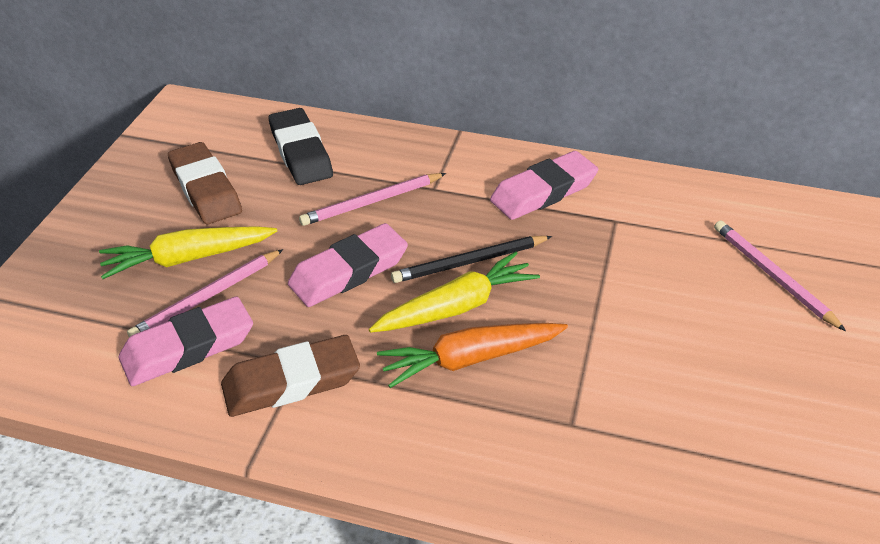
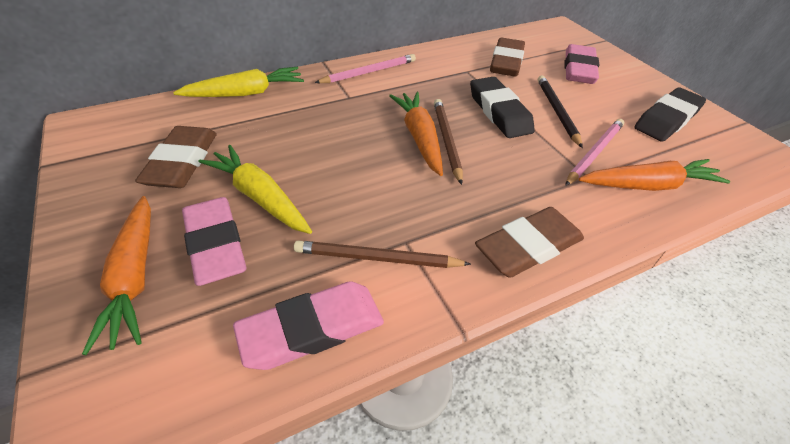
black eraser: [269,108,333,185] = 1 -> [470,77,535,138] [634,87,706,142] = 2
brown eraser: [168,142,242,224] [221,335,360,417] = 2 -> [135,126,217,188] [475,207,584,278] [490,38,525,77] = 3
brown pencil: none = 0 -> [294,240,471,268] [434,99,463,185] = 2
orange carrot: [377,323,568,388] = 1 -> [82,196,151,355] [389,92,443,176] [579,159,731,191] = 3
pink pencil: [127,249,284,337] [299,173,446,226] [714,221,846,331] = 3 -> [315,54,416,83] [565,119,624,186] = 2

